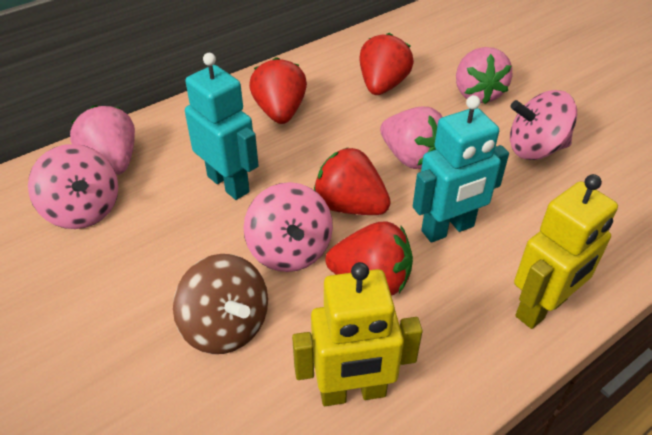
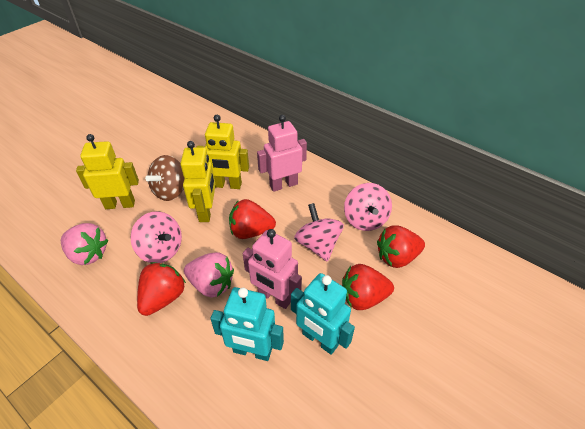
pink robot: none = 0 -> [243,229,302,309] [257,115,307,192] = 2
pink strawberry: [70,105,135,175] [380,107,442,169] [456,47,512,104] = 3 -> [61,223,108,265] [184,252,234,298] = 2
yellow robot: [292,262,423,406] [514,174,618,329] = 2 -> [76,134,139,209] [181,141,216,222] [197,115,249,189] = 3

